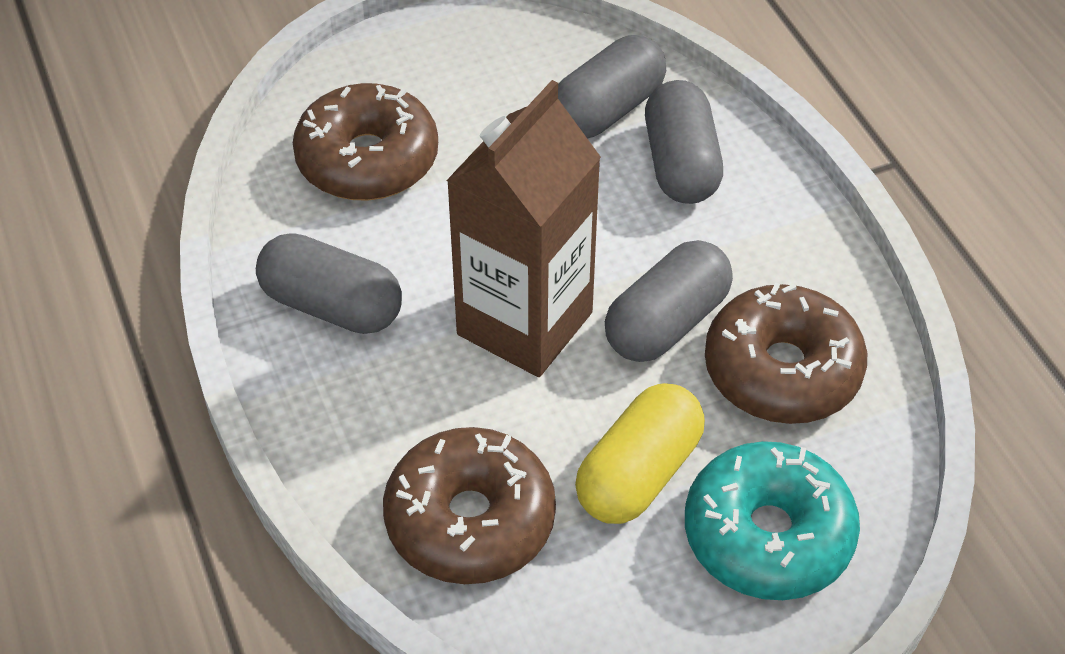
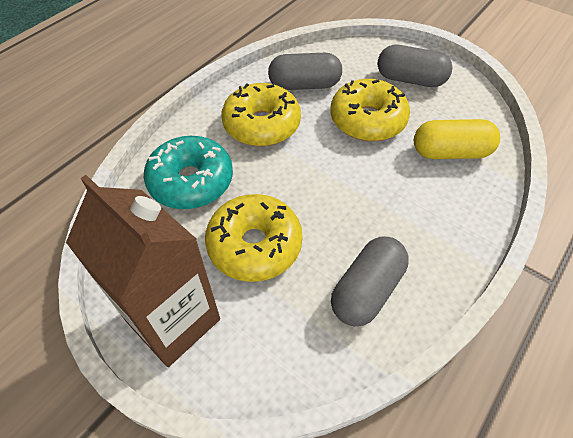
brown donut: [293,83,438,201] [383,427,556,584] [705,283,867,424] = 3 -> none = 0
grey capsule: [256,233,402,334] [558,35,666,138] [605,240,733,362] [645,80,723,204] = 4 -> [268,53,342,90] [331,237,409,326] [377,45,453,87] = 3
yellow donut: none = 0 -> [205,194,303,282] [221,83,301,146] [330,79,410,141] = 3

